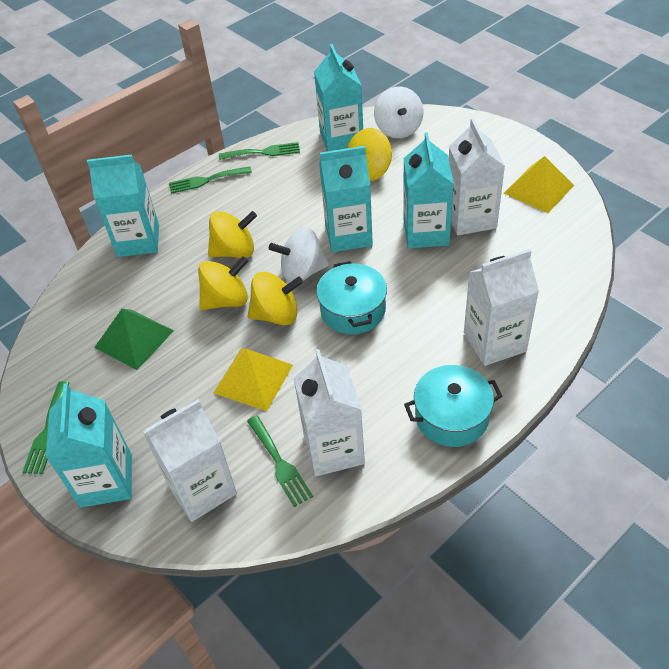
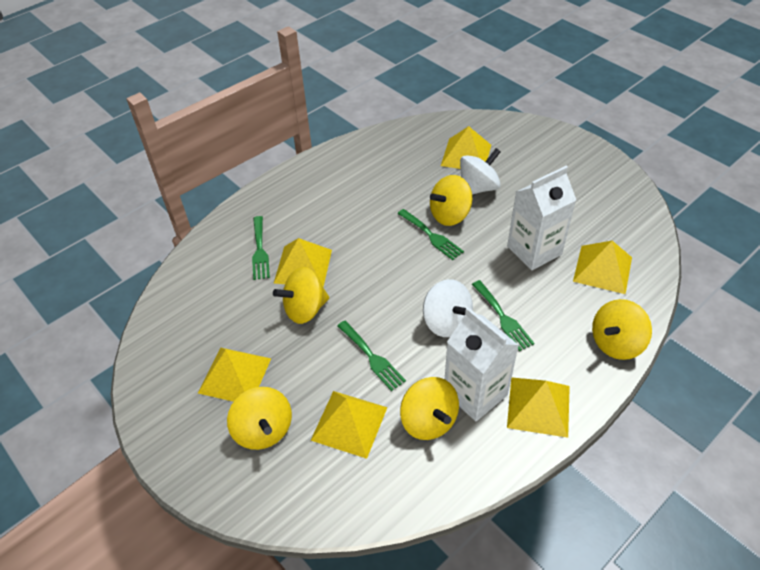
green pyramid: [94,308,174,370] = 1 -> none = 0
turquoise carton: [46,383,132,508] [87,155,159,257] [314,44,363,151] [319,146,373,252] [404,132,454,248] = 5 -> none = 0
turquoise pot: [316,261,387,334] [404,365,503,447] = 2 -> none = 0
white carton: [143,399,237,522] [294,349,365,476] [449,118,505,235] [464,249,539,366] = 4 -> [445,307,519,422] [507,166,576,270] = 2
yellow pyramid: [214,349,293,411] [504,156,574,213] = 2 -> [198,347,271,402] [274,238,332,287] [311,391,387,459] [441,126,491,169] [507,378,570,438] [573,241,632,294] = 6
yellow spinning top: [198,256,248,310] [208,211,257,258] [248,272,303,325] [347,128,392,181] = 4 -> [227,387,292,450] [273,267,329,324] [400,377,459,440] [430,175,472,226] [592,299,652,360] = 5

